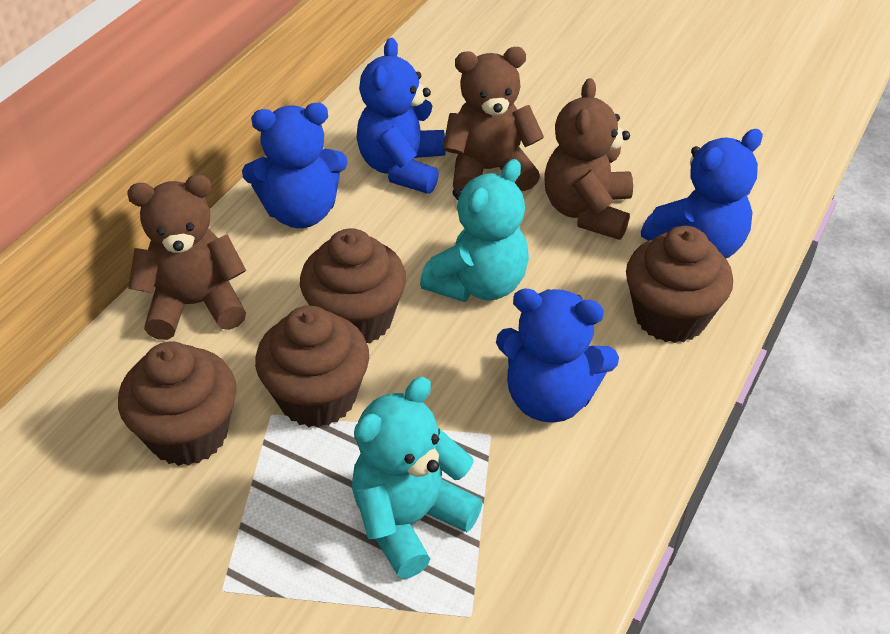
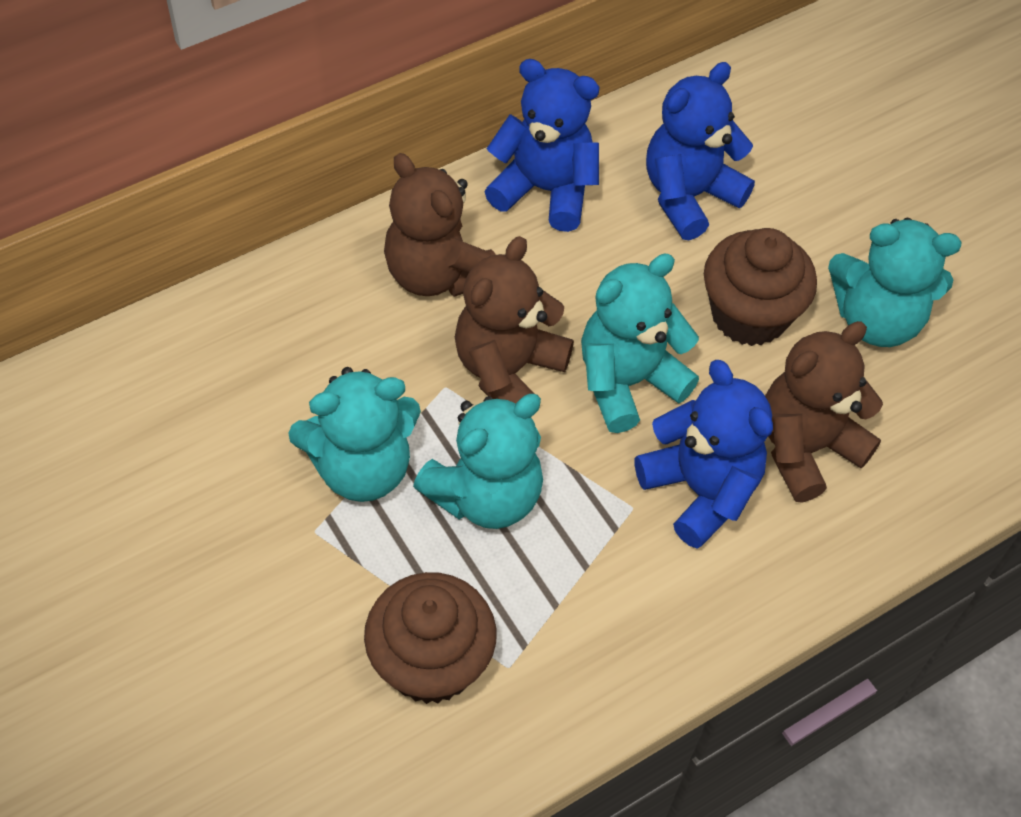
blue teddy bear: [242,103,348,228] [357,38,446,194] [496,289,619,423] [641,129,763,258] = 4 -> [485,59,600,232] [635,360,773,549] [646,62,755,240] = 3
brown cupcake: [118,342,237,466] [255,305,369,428] [300,228,406,343] [626,226,733,343] = 4 -> [364,572,497,704] [704,228,817,346] = 2
turquoise teddy bear: [352,377,483,579] [420,159,529,302] = 2 -> [288,367,421,502] [413,394,543,529] [581,253,699,433] [828,218,961,347] = 4

